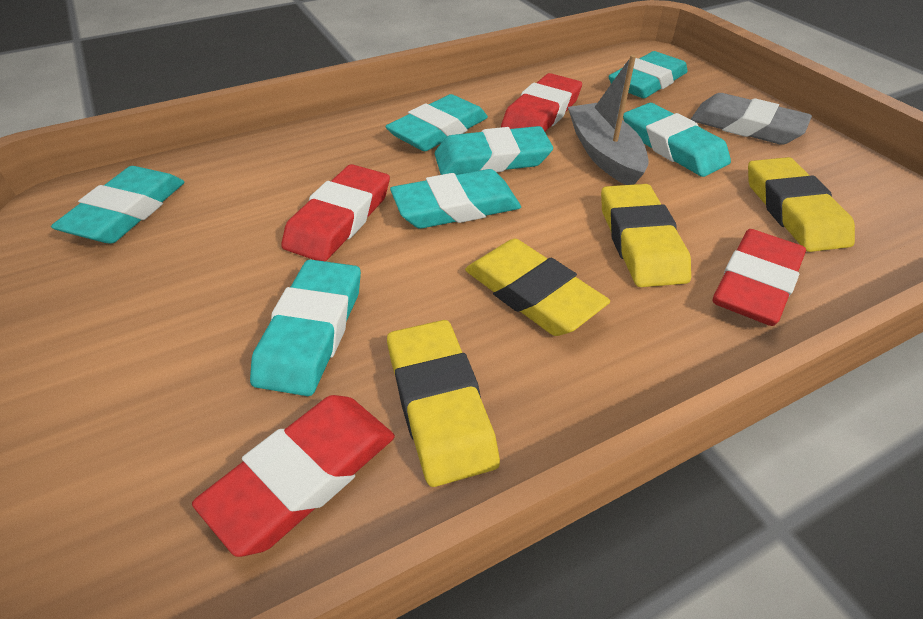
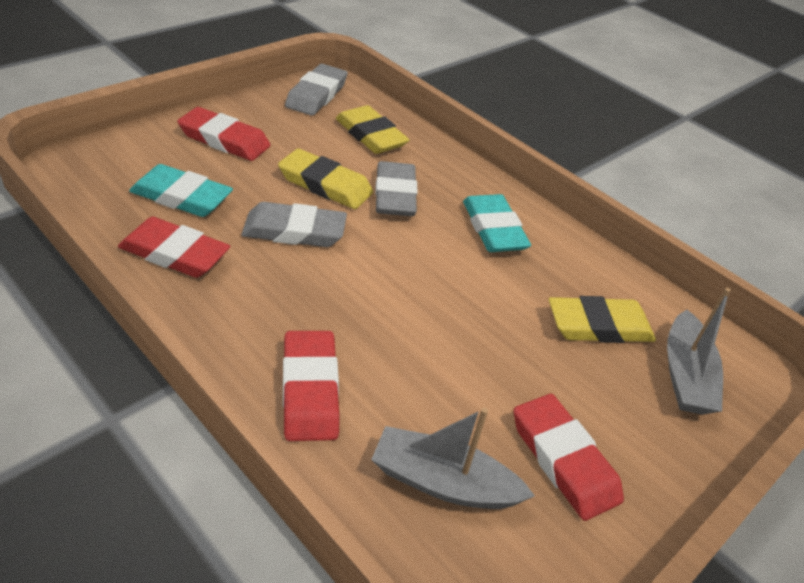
grey boat: [568,55,649,185] = 1 -> [371,408,535,509] [667,288,731,415] = 2
grey eraser: [691,93,812,145] = 1 -> [241,202,347,247] [285,64,348,116] [375,161,418,216] = 3
turquoise eraser: [51,166,185,244] [250,259,361,396] [385,94,488,151] [390,169,521,229] [435,126,553,175] [609,51,688,98] [623,103,731,177] = 7 -> [129,164,233,217] [463,194,531,252] = 2
yellow eraser: [387,320,500,487] [465,239,610,336] [601,184,691,287] [748,157,855,252] = 4 -> [278,148,373,209] [336,105,410,154] [549,296,656,343] = 3

